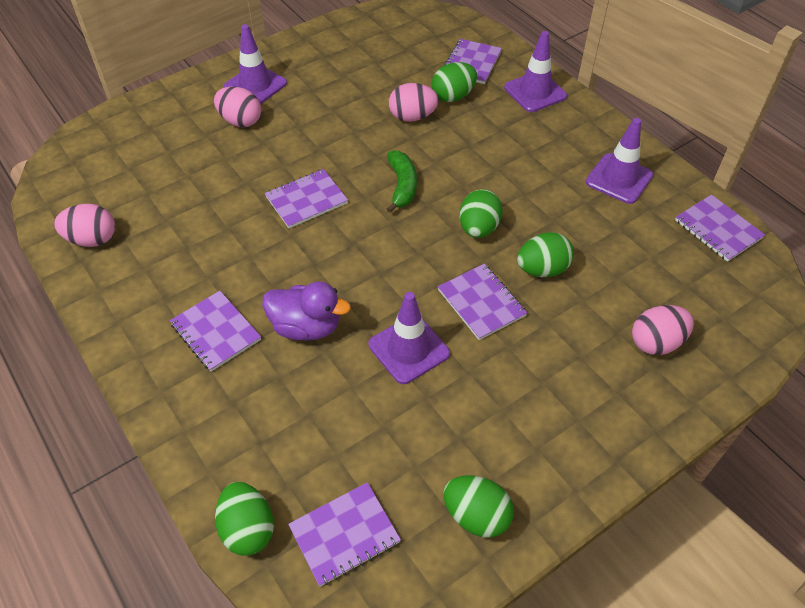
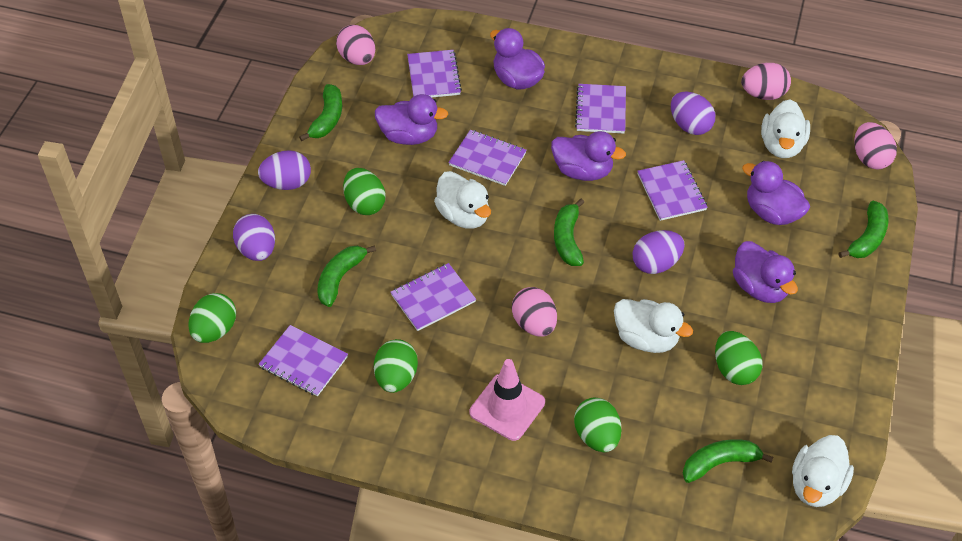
green banana: [387,150,417,213] = 1 -> [299,84,342,141] [317,245,376,307] [554,199,585,266] [683,439,773,483] [839,201,888,258] = 5
pink traffic cone: none = 0 -> [470,359,545,441] = 1
purple duck: [262,281,351,341] = 1 -> [375,94,448,145] [490,28,545,89] [551,131,626,181] [733,241,798,303] [742,161,810,225] = 5
purple egg: none = 0 -> [233,214,275,261] [258,150,311,190] [633,230,684,274] [671,92,715,135] = 4
purple traffic cone: [224,24,287,104] [369,292,450,384] [504,31,567,112] [586,118,653,204] = 4 -> none = 0
white duck: none = 0 -> [434,171,491,228] [614,299,693,353] [761,99,810,158] [792,435,854,507] = 4

